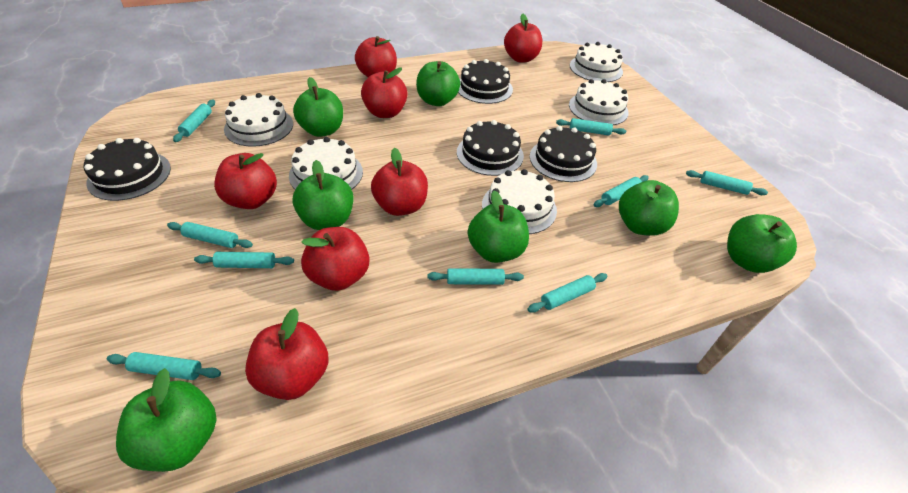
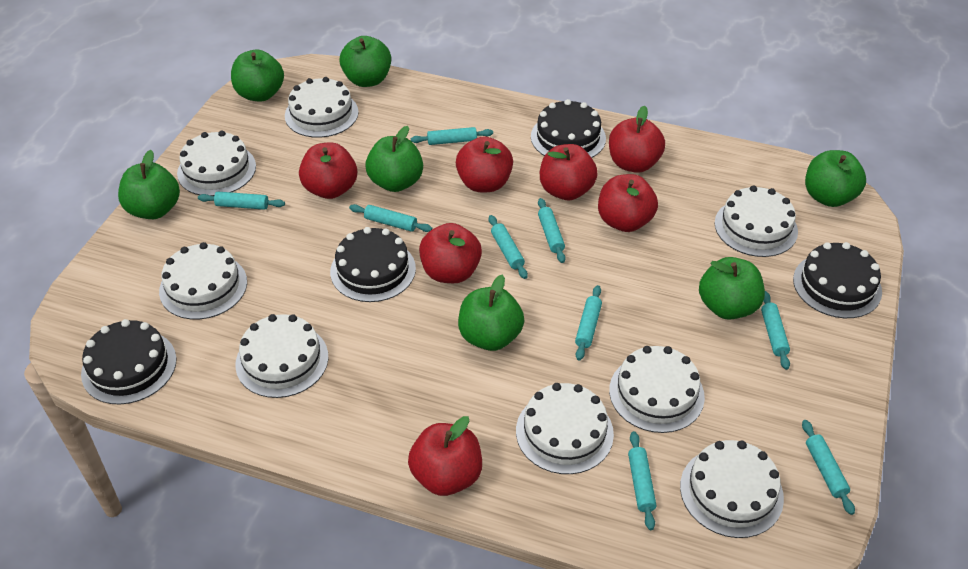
white cake: [224,93,293,147] [289,137,363,190] [482,169,557,234] [569,79,629,125] [570,42,623,82] = 5 -> [159,242,247,320] [177,130,256,196] [235,314,328,398] [285,77,359,138] [516,383,614,474] [609,346,705,433] [680,440,784,538] [715,185,798,257] = 8

